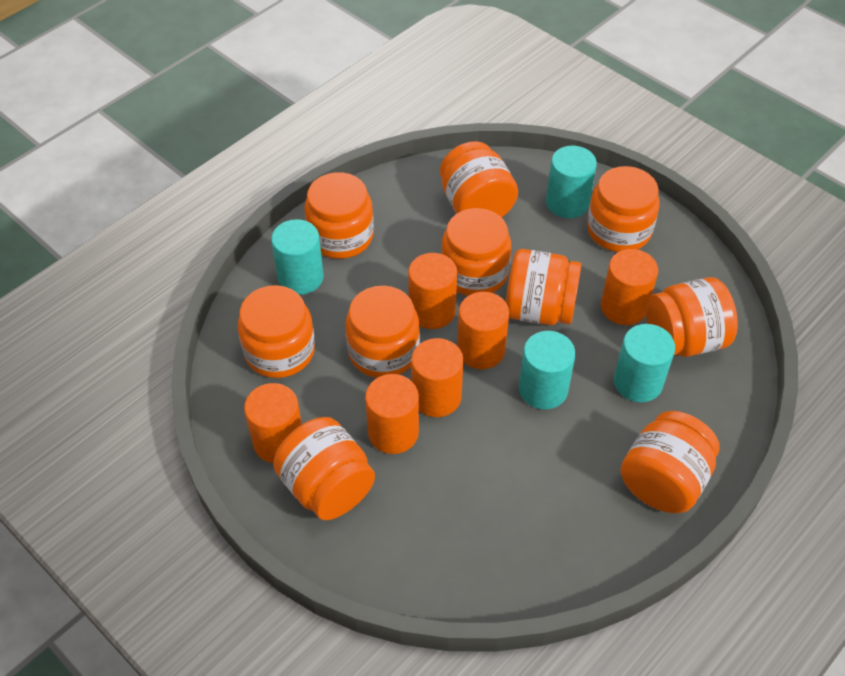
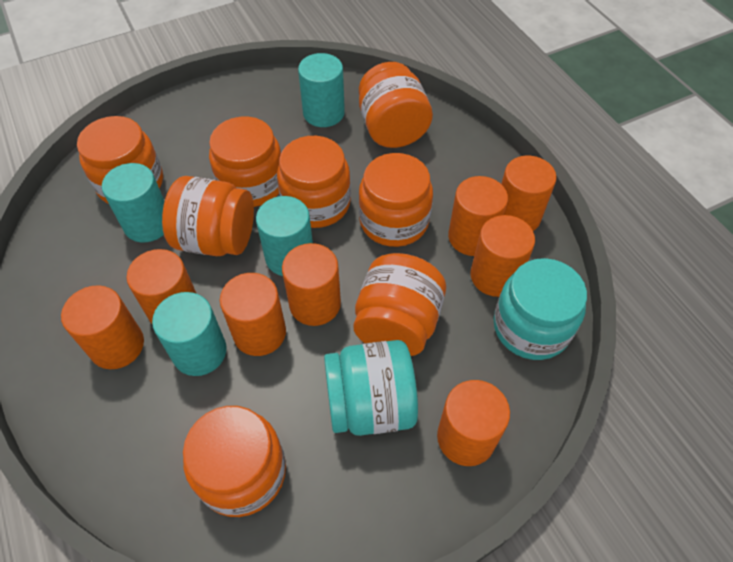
orange cylinder: [244,383,302,463] [365,374,419,454] [408,253,457,329] [411,338,464,417] [457,292,509,369] [601,249,658,325] = 6 -> [61,285,144,369] [126,249,197,324] [220,273,286,356] [282,243,341,326] [437,380,510,466] [448,176,508,256] [470,215,535,297] [501,156,557,231] = 8
orange jar: [238,285,315,378] [273,417,375,520] [304,172,374,259] [345,286,420,378] [440,141,518,218] [441,208,511,296] [506,249,581,325] [587,166,660,252] [621,411,720,513] [646,277,738,357] = 10 -> [77,116,163,204] [162,176,254,256] [183,406,286,517] [209,117,281,207] [277,136,351,228] [354,253,446,356] [359,62,433,148] [359,153,433,247] = 8
turquoise jar: none = 0 -> [324,340,418,436] [493,258,587,360] = 2

